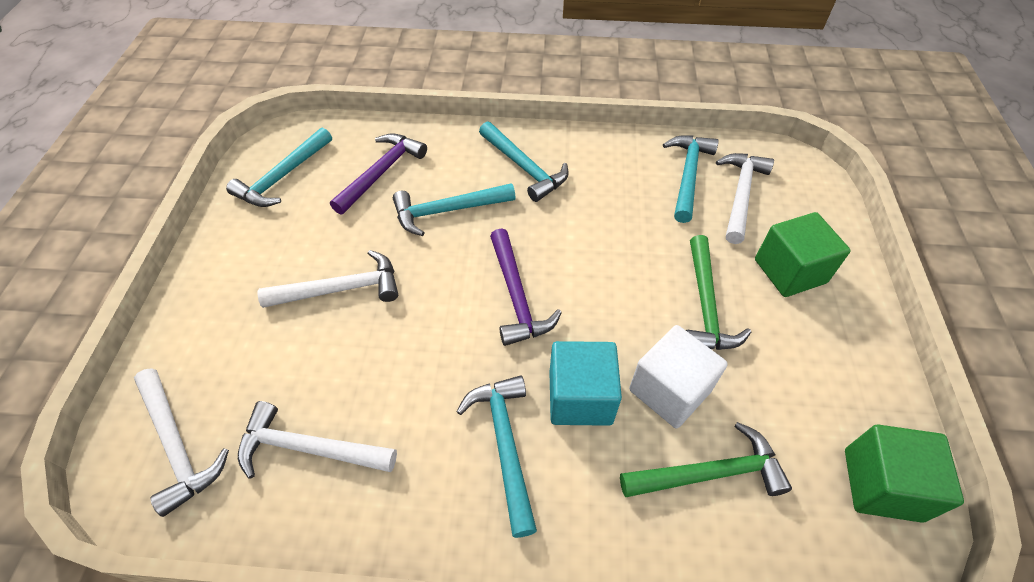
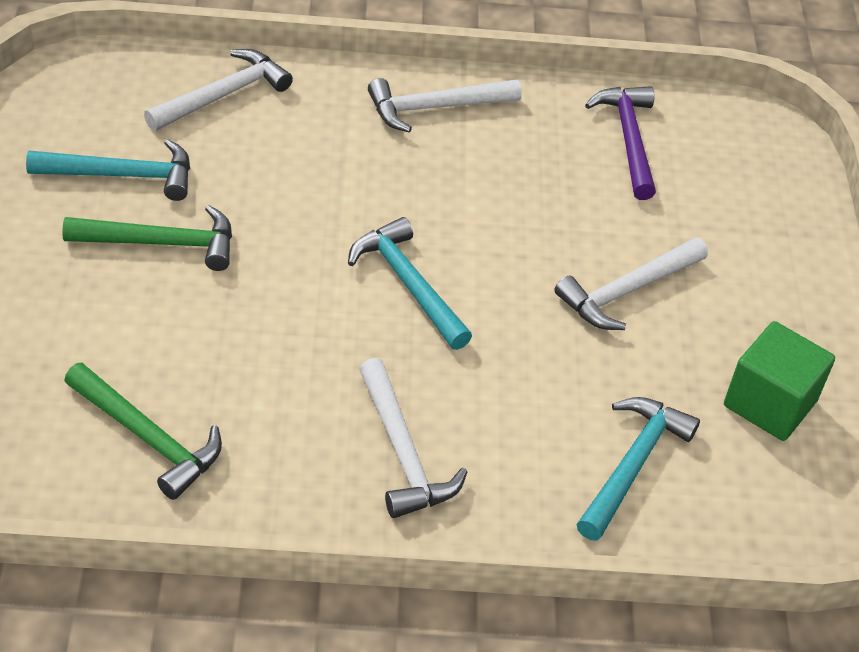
green cube: [755,212,851,297] [845,425,964,523] = 2 -> [724,321,835,441] = 1
purple hammer: [330,134,427,215] [490,228,562,346] = 2 -> [585,86,656,200] = 1
turquoise cube: [549,341,622,426] = 1 -> none = 0
turquoise hammer: [226,127,332,207] [393,183,516,236] [456,375,537,538] [479,121,569,202] [663,135,719,223] = 5 -> [26,139,190,201] [348,217,472,350] [577,397,700,541] = 3
white cube: [629,325,728,428] = 1 -> none = 0

